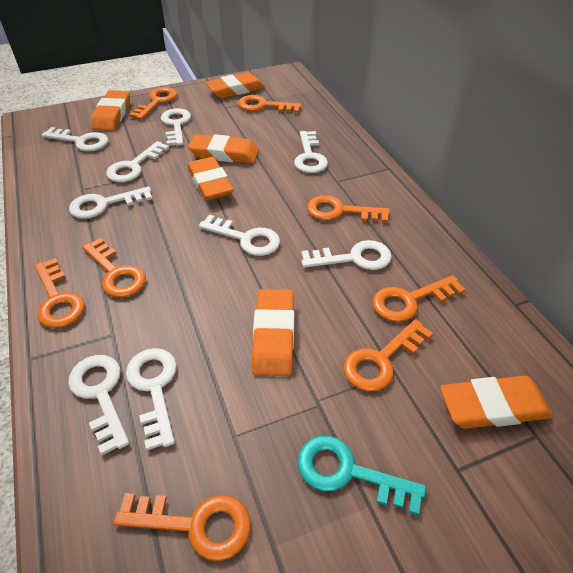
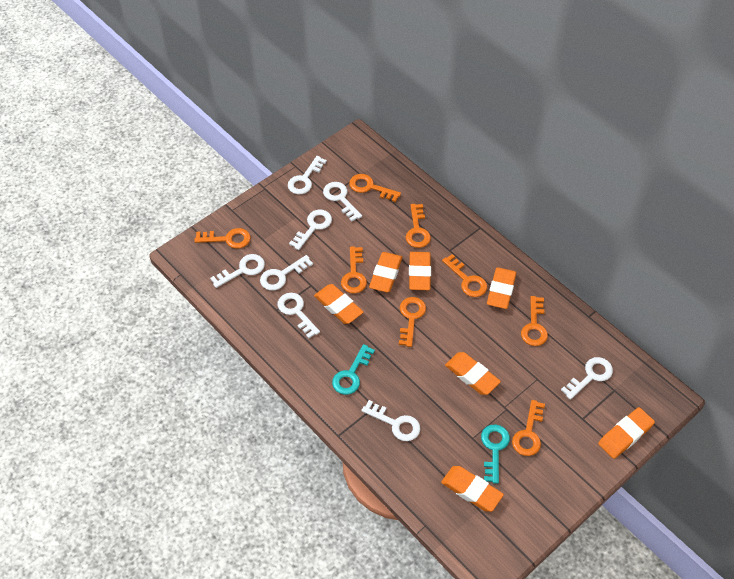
orange eraser: [91,90,130,131] [188,134,259,163] [188,157,234,201] [205,72,265,98] [252,289,294,376] [440,376,552,429] = 6 -> [314,284,363,324] [369,252,402,293] [409,252,431,290] [441,466,504,512] [445,352,501,395] [487,267,516,309] [598,407,655,459] = 7
turquoise key: [297,436,426,515] = 1 -> [332,344,375,395] [481,424,510,484] = 2
white key: [42,127,108,151] [68,355,129,455] [69,186,152,219] [106,141,169,182] [126,348,177,450] [161,108,191,146] [199,215,280,256] [294,131,328,173] [301,240,392,270] = 9 -> [210,254,265,288] [260,255,313,290] [277,293,320,338] [288,156,327,194] [289,210,332,250] [323,182,362,222] [361,400,420,441] [561,357,613,400] = 8

